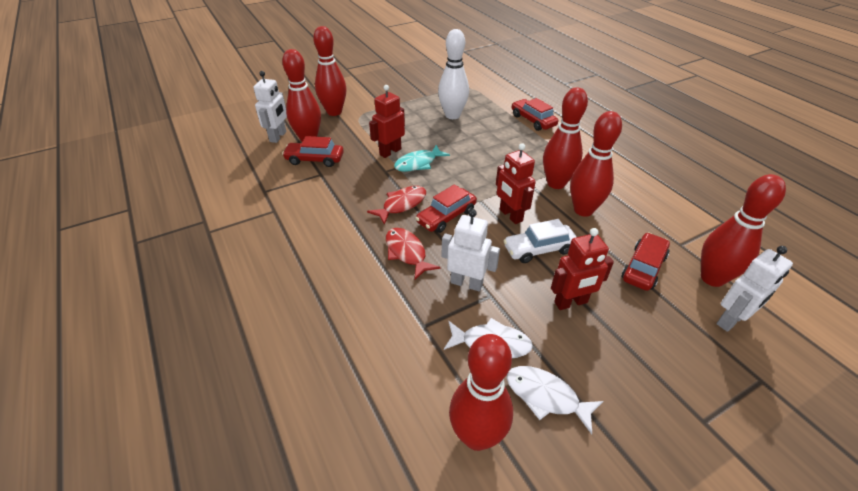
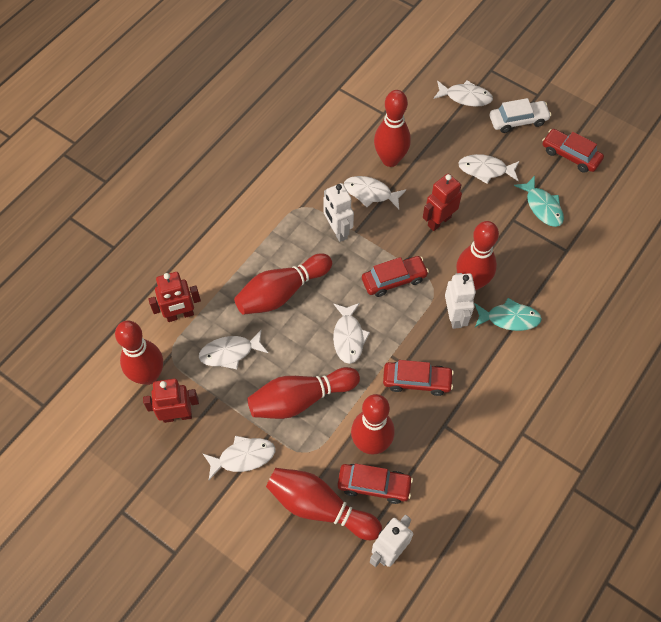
red bowling pin: [282,49,321,142] [313,26,347,116] [449,334,513,451] [543,87,588,189] [570,111,622,217] [701,174,786,287] = 6 -> [115,321,163,385] [234,253,332,315] [247,367,360,419] [266,468,382,540] [351,394,395,454] [374,90,411,167] [456,221,499,290] = 7
red fish: [367,186,426,225] [386,228,440,280] = 2 -> none = 0
turquoise fish: [394,145,450,172] = 1 -> [475,298,542,331] [514,176,564,227] = 2
white bowling pin: [438,29,469,119] = 1 -> none = 0
white fish: [444,318,533,358] [507,366,603,434] = 2 -> [199,329,268,369] [202,436,275,480] [333,303,370,364] [344,176,406,209] [433,80,493,106] [458,154,520,184] = 6

